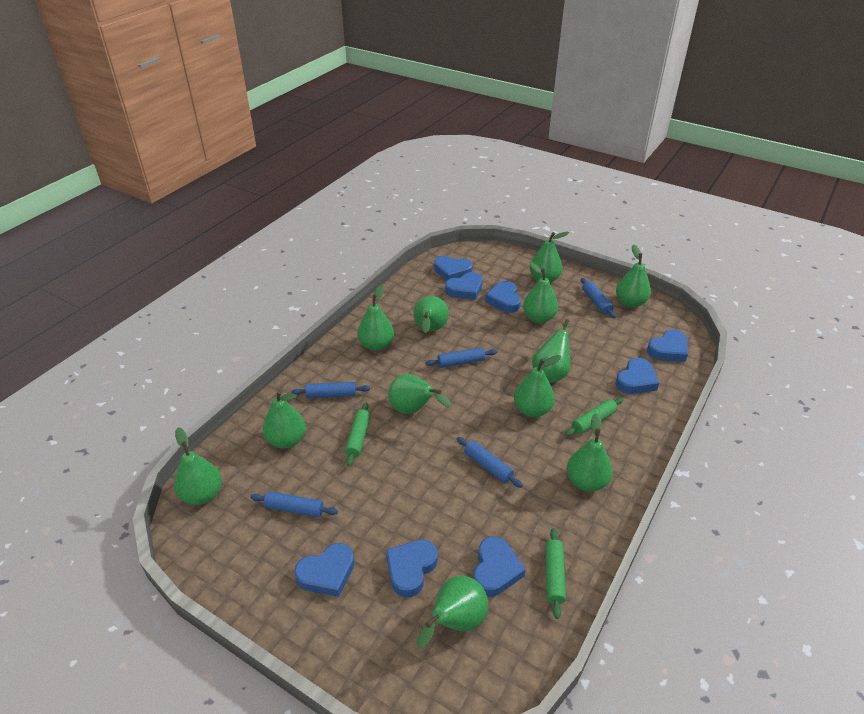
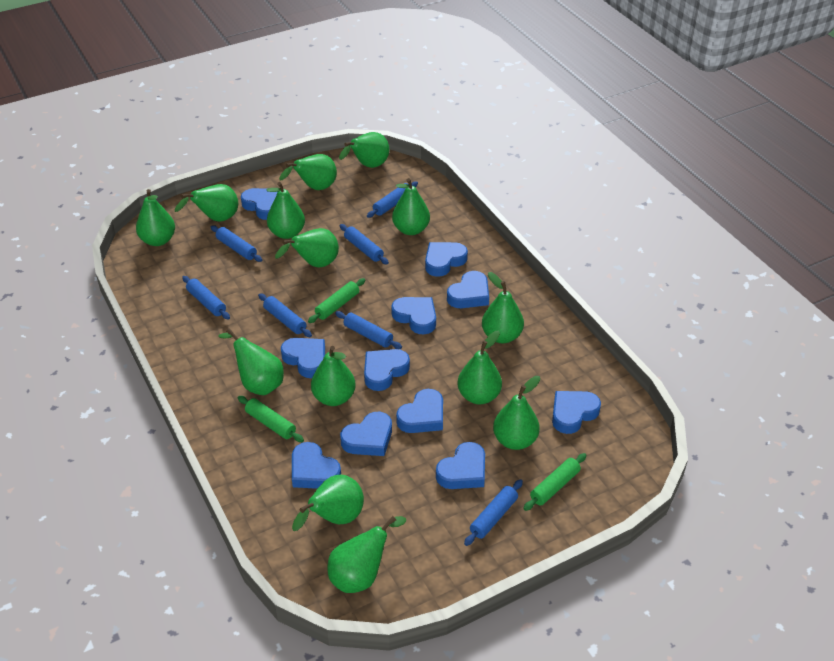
blue heart: [294,543,355,597] [386,539,438,598] [434,256,473,281] [445,272,482,300] [473,537,526,597] [485,281,521,313] [616,358,659,394] [647,330,688,362] = 8 -> [241,188,277,220] [281,338,325,378] [292,442,341,489] [340,412,392,456] [364,349,410,391] [391,297,436,334] [396,389,443,433] [425,242,468,277] [436,442,485,489] [447,271,489,308] [552,391,601,434] = 11
blue rolling pin: [250,491,338,518] [291,382,370,398] [425,347,497,368] [457,437,523,488] [581,278,616,318] = 5 -> [182,276,230,320] [211,225,262,262] [258,293,312,337] [335,311,402,349] [339,224,389,264] [367,181,418,218] [464,479,523,546] = 7
green pear: [174,428,222,505] [263,390,306,449] [357,285,394,351] [388,374,451,414] [413,296,449,333] [417,576,488,649] [514,355,561,417] [523,262,558,323] [530,232,569,283] [532,319,571,383] [567,413,612,492] [616,244,651,308] = 12 -> [136,189,175,246] [175,184,238,222] [218,328,284,395] [267,182,305,239] [275,228,339,267] [279,154,337,190] [292,475,364,531] [311,346,356,406] [327,516,406,593] [339,132,389,168] [392,178,430,235] [457,331,502,404] [482,272,524,343] [493,376,540,450] = 14

